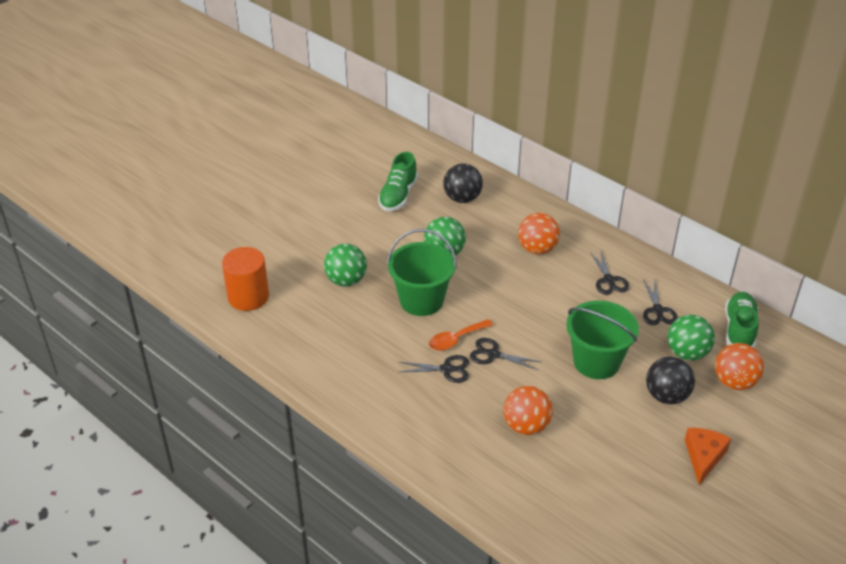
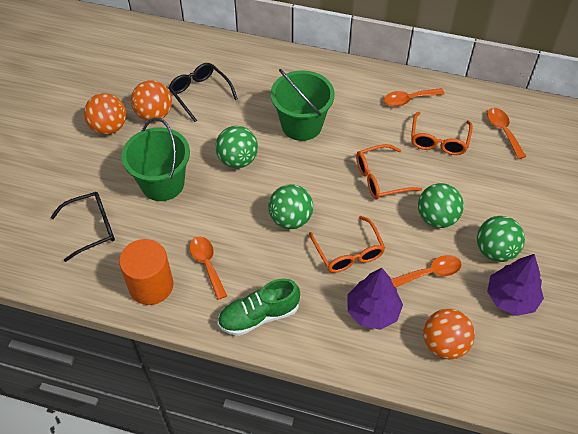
black ball: [443,163,483,203] [646,356,695,405] = 2 -> none = 0
black glasses: none = 0 -> [51,192,115,262] [169,63,238,122] = 2
black scissors: [399,355,469,383] [470,338,541,370] [590,249,629,295] [643,278,678,325] = 4 -> none = 0
green ball: [324,244,367,287] [424,217,466,256] [668,315,715,361] = 3 -> [215,126,258,168] [268,184,313,229] [418,183,464,228] [477,216,525,262] = 4
green shoe: [378,152,418,211] [725,292,759,348] = 2 -> [218,278,300,336] = 1
orange cheese: [685,428,732,485] = 1 -> none = 0
orange glasses: none = 0 -> [309,216,385,273] [356,144,422,200] [411,112,473,155] = 3
orange spoon: [429,319,493,351] = 1 -> [189,236,227,300] [384,88,445,107] [391,255,462,287] [487,108,526,159] = 4
purple tree: none = 0 -> [348,268,403,330] [487,254,544,316] = 2

